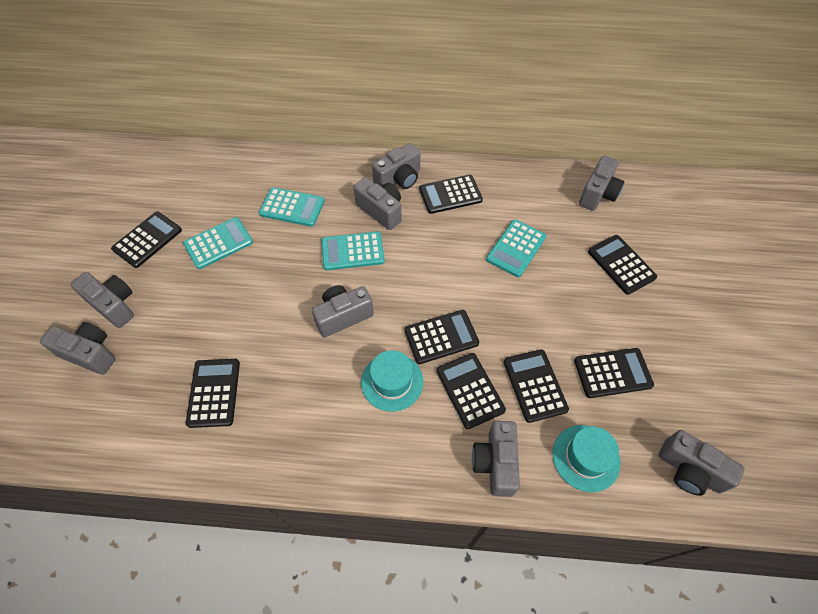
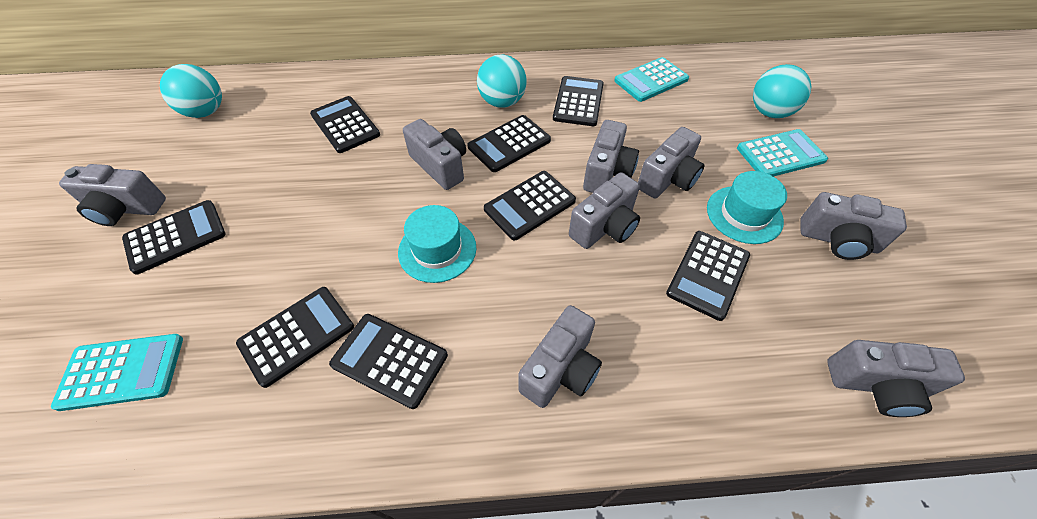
turquoise ball: none = 0 -> [160,64,222,118] [477,54,527,108] [753,64,811,118] = 3
turquoise calculator: [183,217,253,269] [259,187,324,227] [321,231,385,270] [486,219,546,277] = 4 -> [51,334,183,411] [614,57,689,102] [737,129,828,177] = 3

